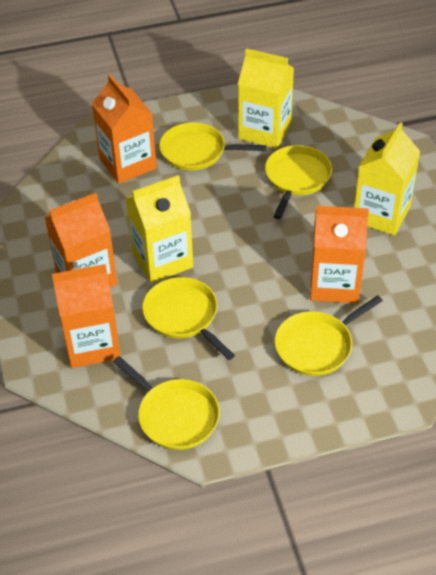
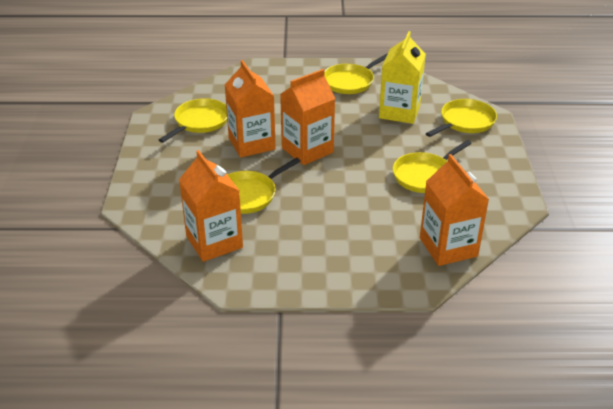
yellow carton: [126,175,193,283] [238,48,294,149] [354,122,421,236] = 3 -> [379,31,426,124] = 1

